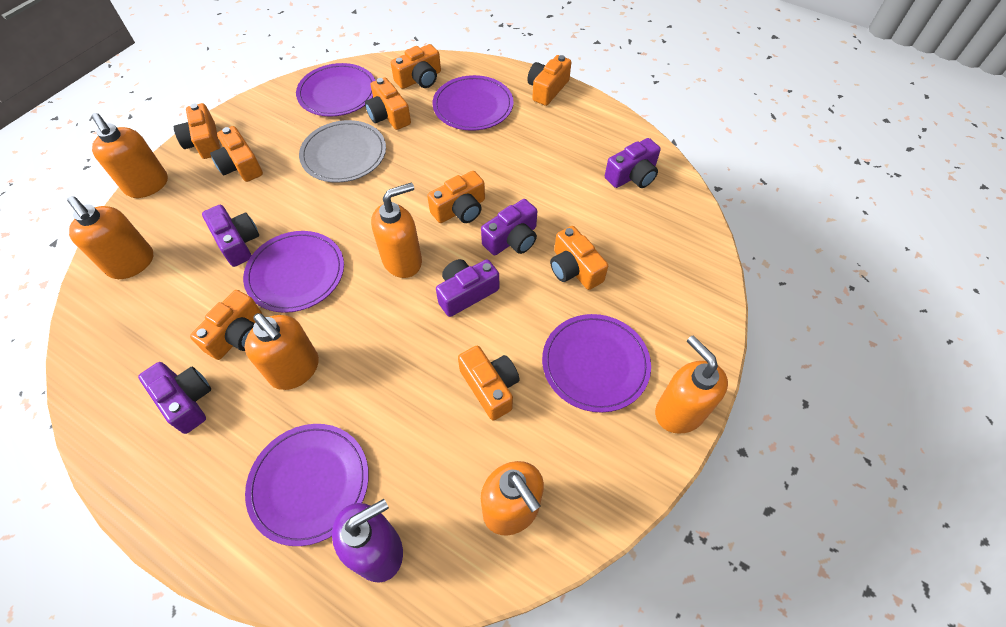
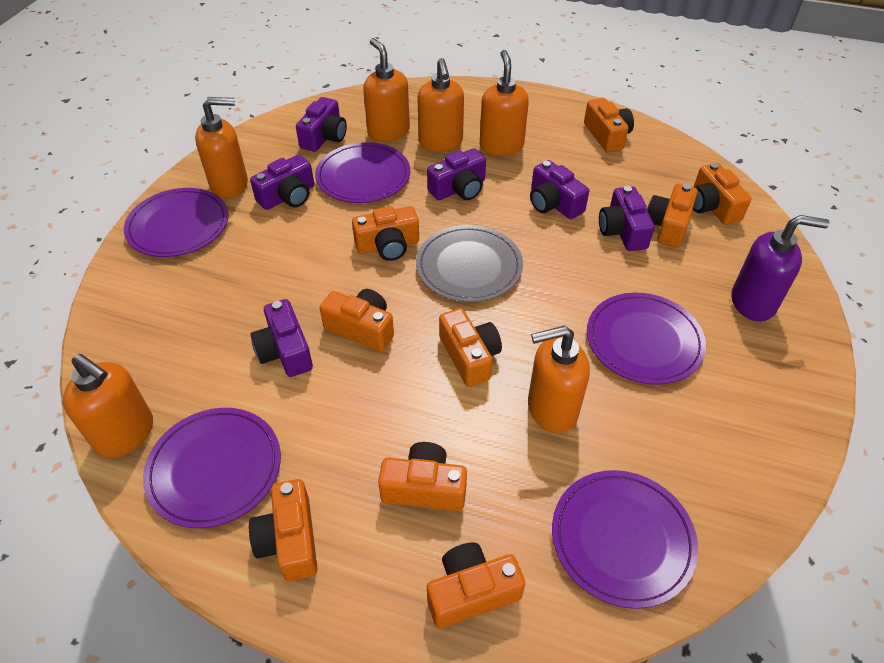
purple camera: [138,362,211,434] [202,205,259,267] [436,259,499,317] [481,199,537,255] [605,138,661,188] = 5 -> [250,155,314,210] [250,299,313,377] [296,97,347,152] [427,148,486,200] [530,160,589,219] [599,186,655,251] = 6

